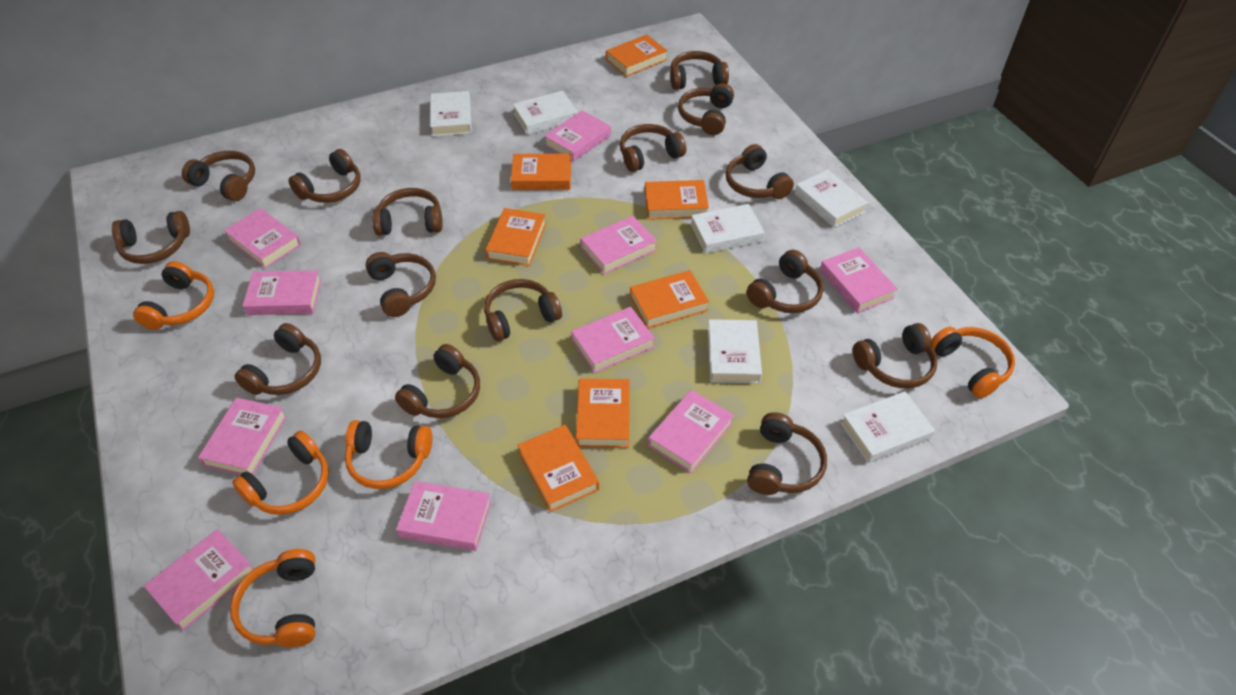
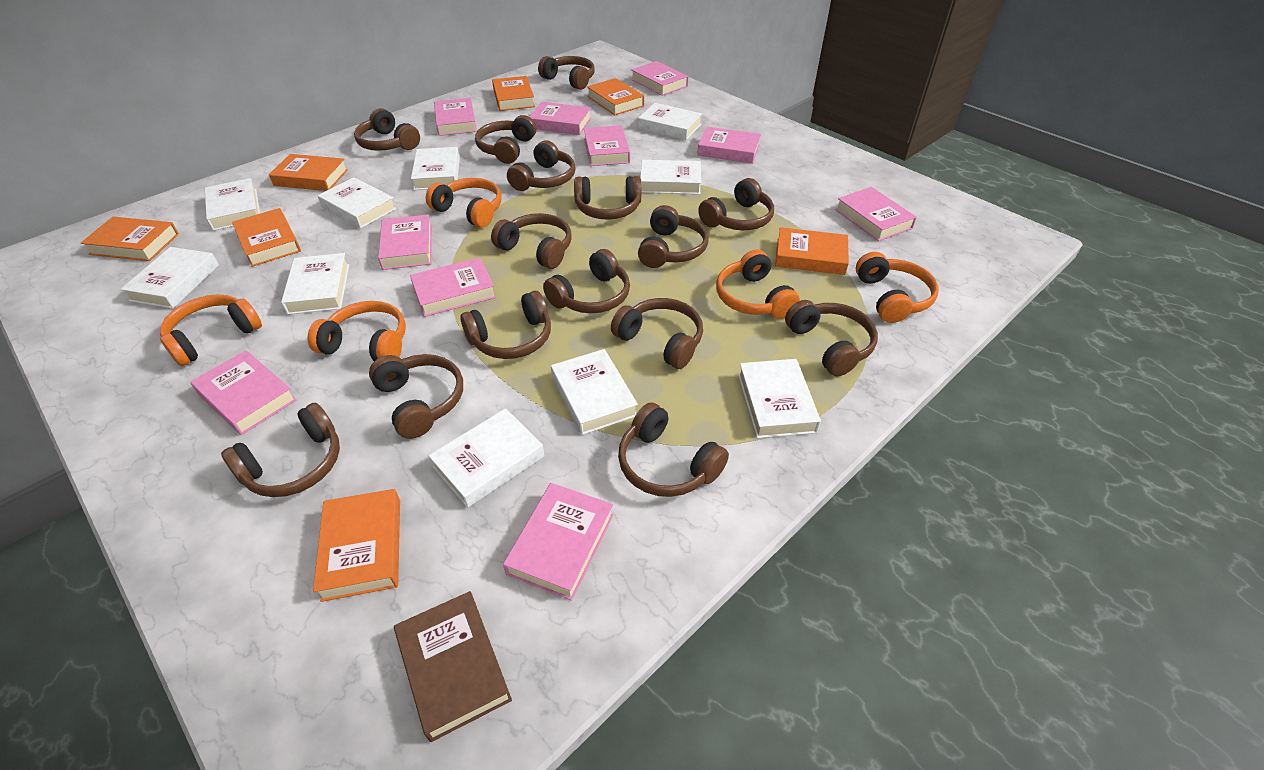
brown book: none = 0 -> [394,591,512,742] = 1
white book: [431,91,472,136] [513,91,578,135] [691,204,765,254] [708,319,762,383] [795,170,868,228] [841,391,935,463] = 6 -> [120,247,219,309] [204,178,260,231] [281,253,349,315] [318,177,396,228] [411,147,460,190] [428,408,544,508] [551,349,638,435] [638,103,702,140] [640,160,701,194] [738,359,821,438] = 10

